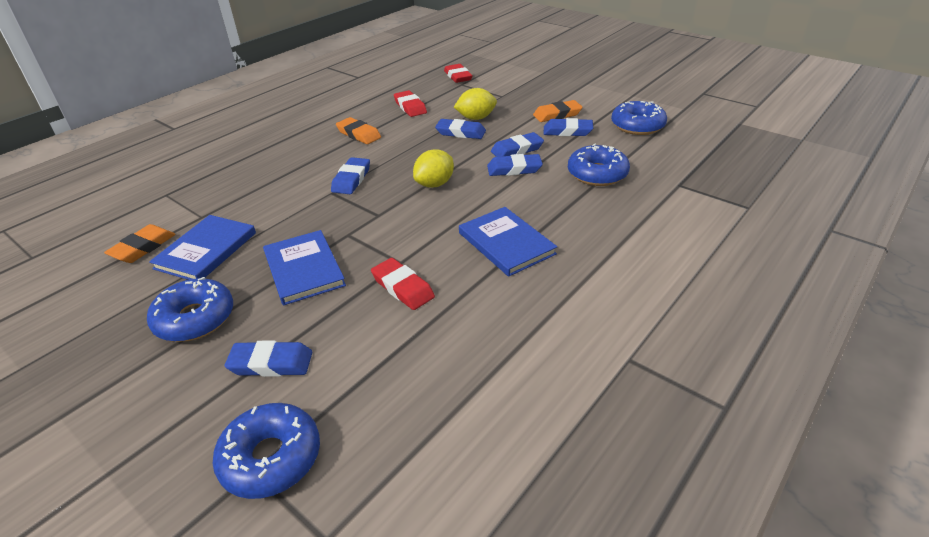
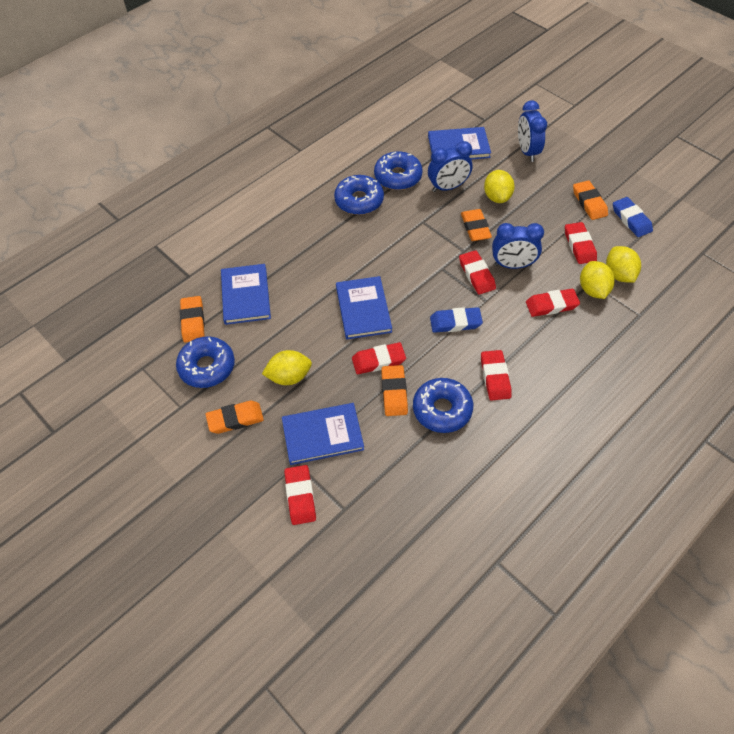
blue book: [149,215,256,280] [263,230,346,306] [459,207,557,277] = 3 -> [221,264,271,325] [282,403,364,465] [336,276,392,339] [428,127,491,159] = 4
blue clock: none = 0 -> [428,141,472,192] [492,223,544,269] [518,100,547,162] = 3
blue eraser: [225,341,313,377] [331,157,370,194] [435,119,486,139] [487,154,543,176] [491,132,544,157] [544,118,593,136] = 6 -> [430,307,483,333] [613,197,653,237] = 2
orange eraser: [104,224,175,263] [336,117,381,144] [533,100,583,122] = 3 -> [180,296,205,343] [205,401,264,434] [381,365,408,416] [461,209,492,241] [573,180,608,220] = 5
red eraser: [371,258,435,310] [394,90,427,117] [444,64,473,83] = 3 -> [284,465,316,525] [352,342,406,374] [459,250,496,295] [481,350,512,401] [526,289,580,317] [565,222,597,264] = 6
yellow lemon: [413,149,454,188] [454,88,497,120] = 2 -> [262,350,312,385] [484,170,515,203] [580,261,615,299] [606,246,641,283] = 4

